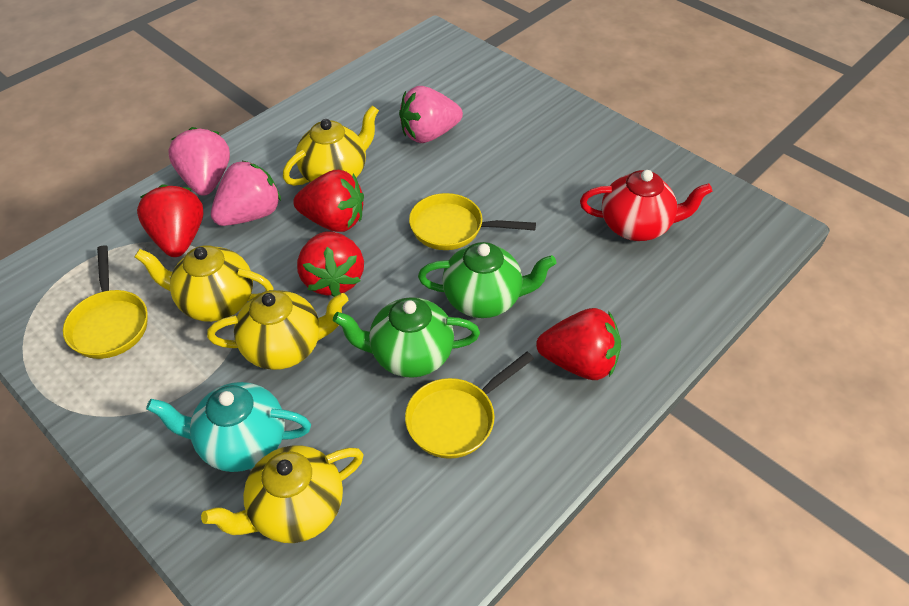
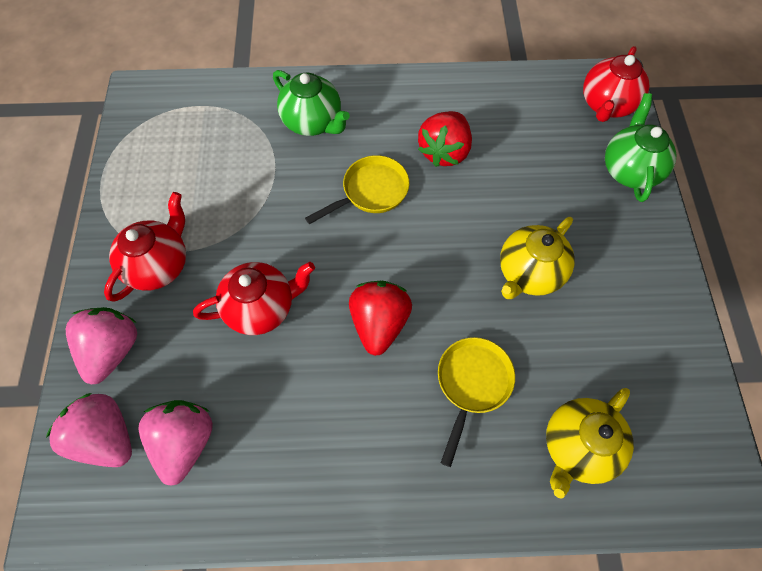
red strawberry: [137,184,204,257] [293,170,364,232] [297,231,364,297] [536,308,621,380] = 4 -> [349,281,412,356] [418,111,472,167] = 2
red teapot: [580,170,712,241] = 1 -> [104,192,186,302] [193,262,315,335] [583,46,650,122] = 3
turquoise teapot: [146,382,311,472] = 1 -> none = 0
yellow pan: [63,245,148,359] [405,352,534,459] [409,193,536,250] = 3 -> [305,155,410,224] [438,337,515,467] = 2
yellow teapot: [135,245,274,322] [201,445,364,543] [207,290,348,370] [283,106,379,186] = 4 -> [500,217,575,299] [546,388,634,499] = 2

